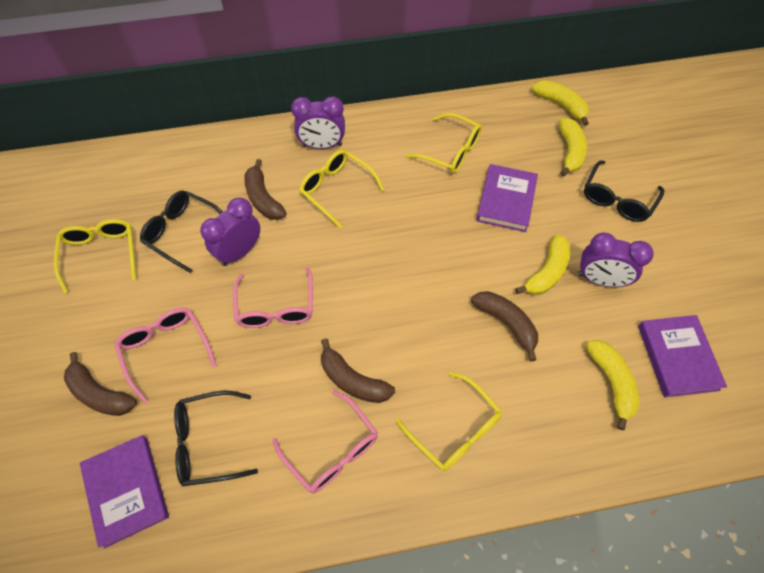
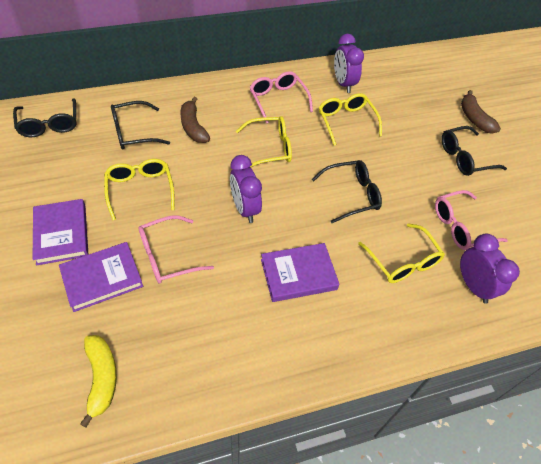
black glasses: [140,190,223,273] [174,391,258,486] [584,160,664,222] = 3 -> [13,98,77,137] [111,101,170,150] [312,160,382,223] [441,126,507,176] = 4
brown banana: [64,352,137,416] [244,159,287,220] [321,338,395,403] [471,291,538,362] = 4 -> [180,97,210,143] [461,90,501,134] = 2
yellow banana: [515,234,571,295] [532,80,589,126] [559,118,587,177] [586,340,639,430] = 4 -> [80,335,117,428] = 1

